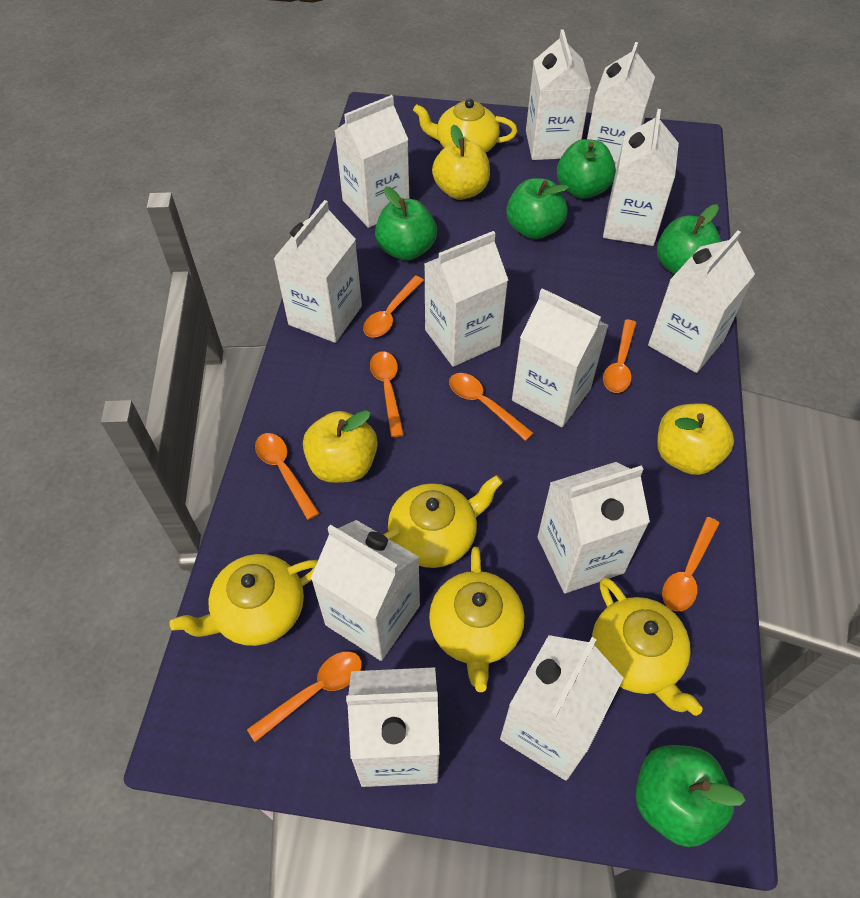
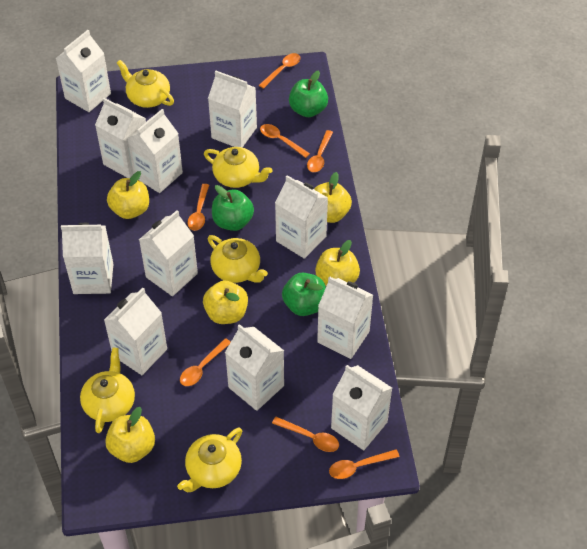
green apple: [375,187,437,261] [506,178,569,239] [557,139,616,199] [635,745,746,847] [657,204,721,275] = 5 -> [212,185,254,231] [282,272,326,316] [289,70,328,117] = 3
white carton: [273,200,362,343] [311,520,420,661] [335,95,409,228] [346,667,440,787] [424,231,508,367] [500,635,624,781] [512,288,609,427] [526,29,591,160] [538,462,650,593] [587,42,655,168] [603,109,679,246] [648,231,755,373] = 12 -> [56,30,111,112] [61,223,113,294] [95,98,146,178] [104,288,167,375] [127,109,183,193] [139,210,198,296] [208,71,257,148] [225,324,284,411] [275,175,328,259] [317,276,373,359] [331,365,392,450] = 11
yellow apple: [303,411,378,483] [432,124,490,200] [657,403,734,475] = 3 -> [105,407,155,463] [107,171,149,219] [203,281,248,324] [314,172,352,223] [315,240,360,286] = 5

